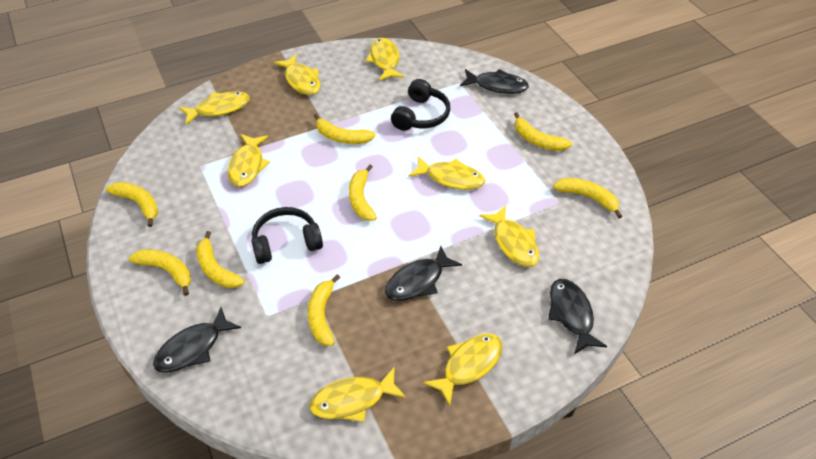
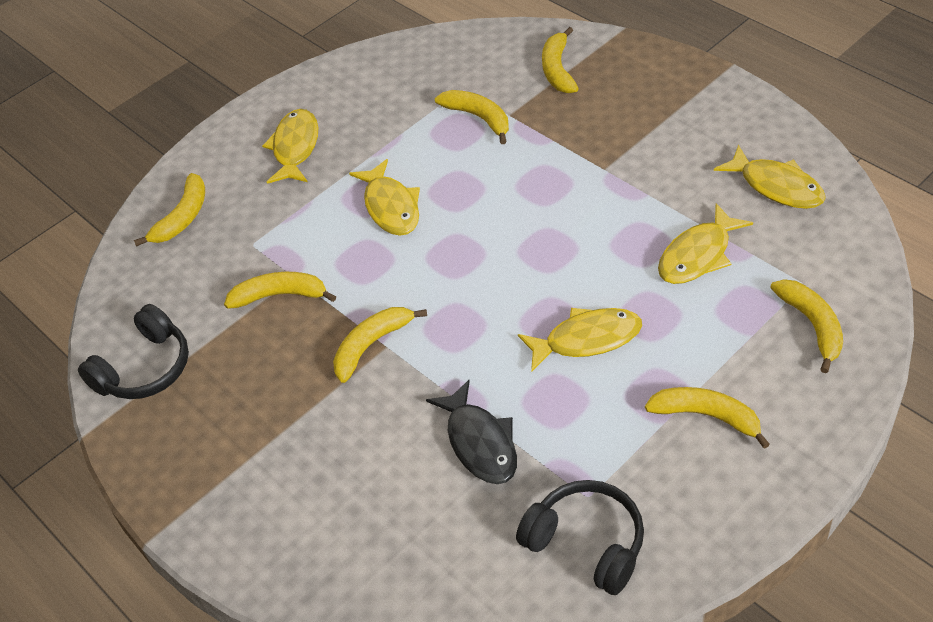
black fish: [153,307,241,373] [385,246,462,301] [460,69,529,94] [548,279,607,354] = 4 -> [426,380,517,484] = 1
yellow banana: [106,182,158,227] [129,249,191,296] [196,231,244,288] [308,274,340,346] [314,114,376,144] [349,165,377,221] [514,112,572,151] [553,178,622,218] = 8 -> [134,173,205,247] [224,272,336,309] [333,307,427,383] [435,90,509,144] [542,27,579,93] [645,387,770,449] [770,279,843,373] = 7
yellow fish: [179,91,250,125] [228,134,270,187] [274,54,320,95] [310,367,406,422] [366,38,404,81] [409,156,485,190] [423,334,503,406] [480,206,539,267] = 8 -> [262,109,318,184] [349,159,420,236] [518,308,642,371] [658,204,753,284] [714,145,826,209] = 5

